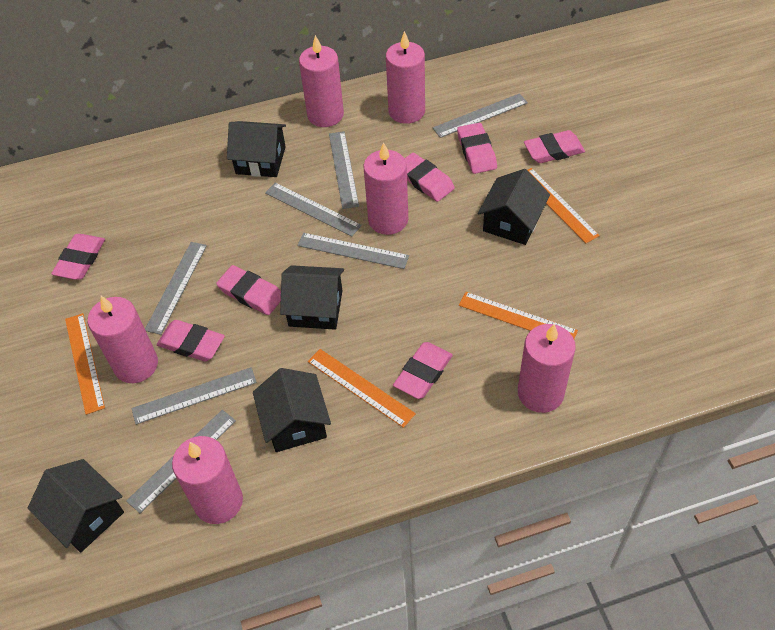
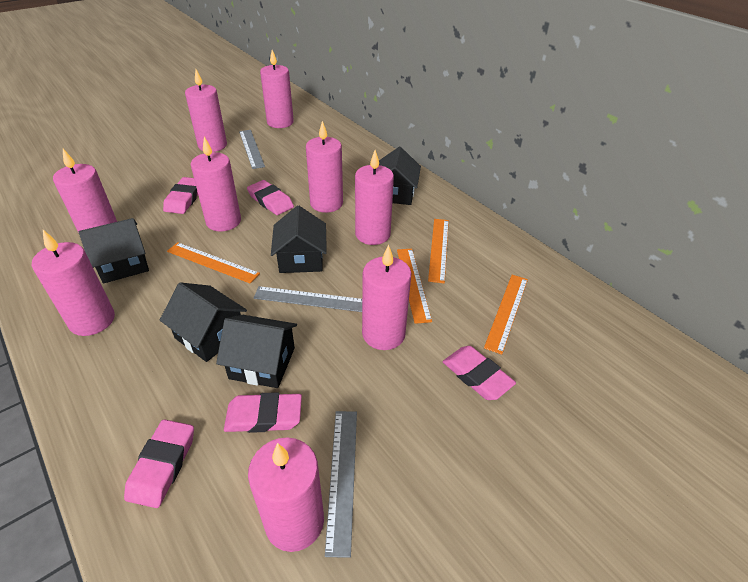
grey ruler: [126,410,236,513] [131,367,257,425] [145,242,207,335] [265,182,362,237] [297,233,409,269] [329,131,359,209] [433,93,528,138] = 7 -> [239,130,265,169] [253,286,362,312] [325,411,357,558] = 3
pink candle: [88,296,158,383] [172,436,243,524] [299,35,344,127] [363,142,408,235] [386,31,425,124] [518,324,576,413] = 6 -> [32,230,115,336] [53,149,117,233] [185,69,227,152] [191,137,241,232] [248,437,324,552] [260,50,294,128] [306,121,343,213] [355,150,394,245] [362,245,412,350] = 9
pink eraser: [51,234,105,280] [157,320,225,362] [216,265,281,315] [393,342,453,399] [404,153,455,202] [457,123,497,174] [524,130,585,163] = 7 -> [124,419,194,508] [163,177,198,214] [224,392,302,433] [247,180,294,215] [443,346,516,400] = 5

